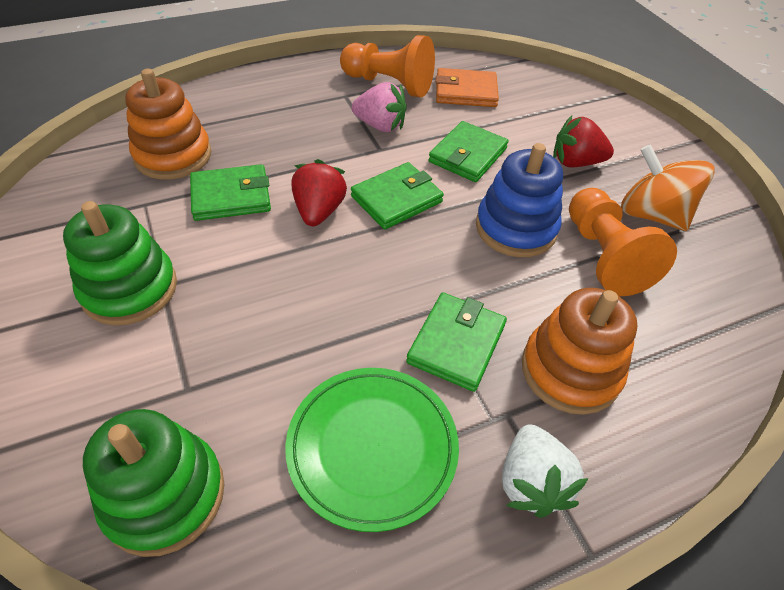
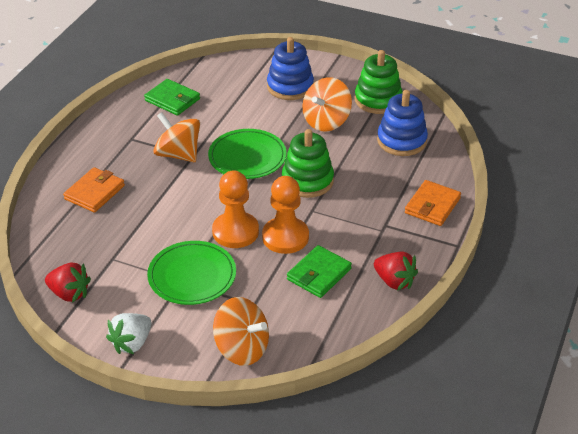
blue stacking toy: [476,143,563,257] = 1 -> [267,37,314,100] [377,90,428,156] = 2
green plate: [285,368,459,532] = 1 -> [147,241,236,305] [208,129,287,179] = 2
green wallet: [190,164,271,221] [351,162,444,230] [406,293,507,392] [428,121,508,182] = 4 -> [144,79,200,116] [287,245,352,298] = 2
orange spinning top: [621,144,715,231] = 1 -> [153,112,200,162] [213,297,269,366] [302,77,352,132] = 3
orange stacking toy: [125,69,211,180] [522,288,637,415] = 2 -> none = 0
orange wallet: [436,68,499,107] = 1 -> [63,167,125,213] [405,180,461,226] = 2
pink strawberry: [352,82,407,132] = 1 -> none = 0

